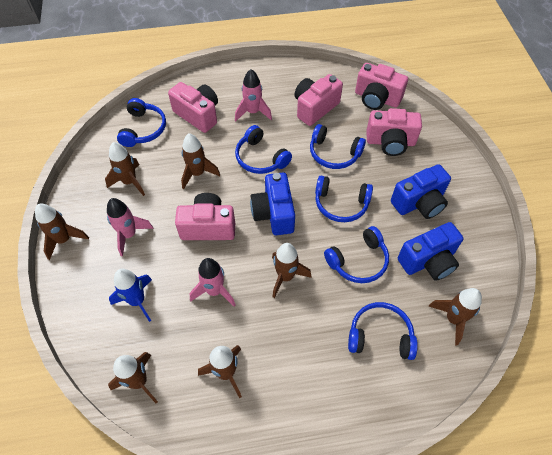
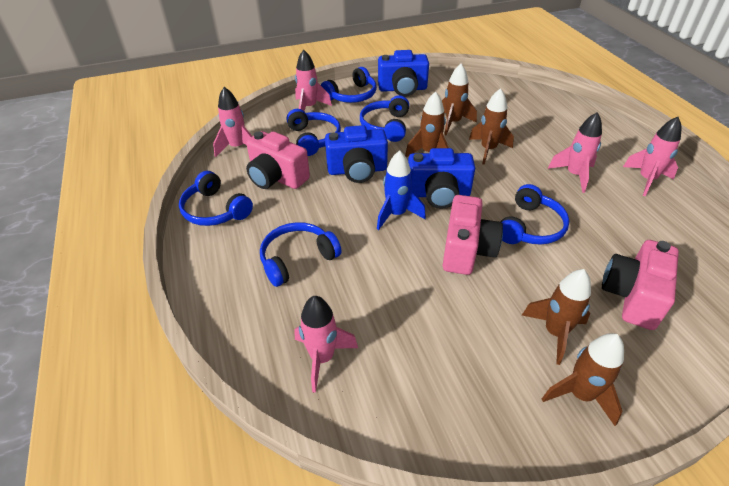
brown rocket: [35,204,89,260] [105,142,145,196] [108,352,158,403] [181,133,220,189] [198,345,242,398] [272,243,311,298] [428,288,482,346] = 7 -> [405,91,449,157] [442,64,477,135] [469,88,514,165] [522,269,591,365] [542,333,624,426] = 5
pink camera: [168,82,218,133] [175,193,235,240] [294,74,343,126] [355,63,408,110] [366,108,422,156] = 5 -> [246,131,310,189] [442,195,503,275] [602,240,679,330] = 3
pink rocket: [107,198,154,256] [190,258,235,306] [235,69,272,121] = 3 -> [213,87,253,157] [294,296,358,393] [295,50,332,111] [547,112,602,193] [623,117,682,196] = 5

